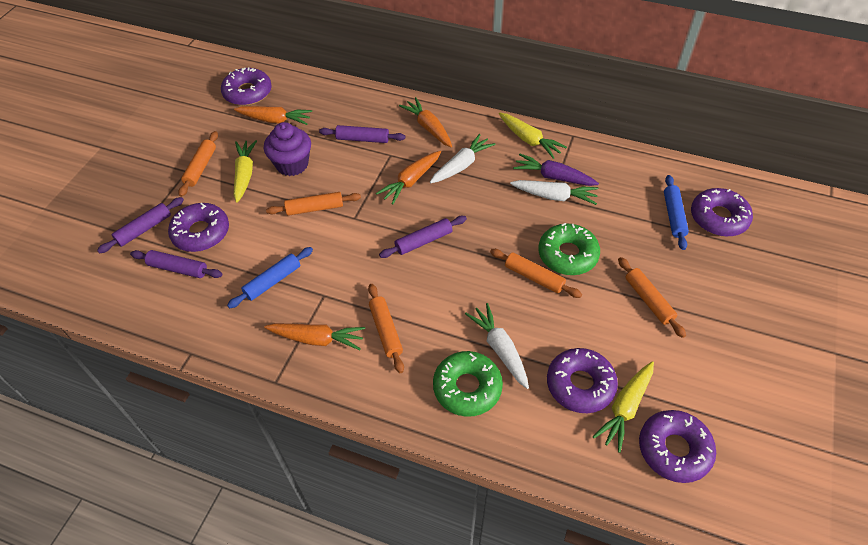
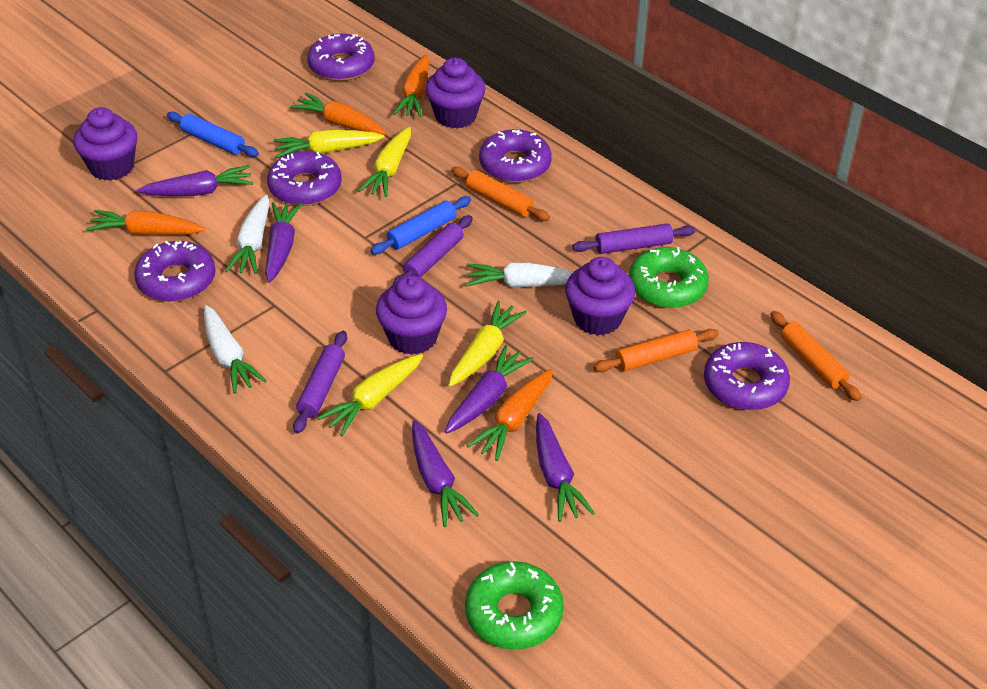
orange rolling pin: [178,131,218,197] [266,192,361,216] [368,284,404,373] [490,249,582,298] [618,257,686,338] = 5 -> [451,166,550,221] [593,329,719,372] [770,311,861,401] = 3
purple carrot: [513,154,599,186] = 1 -> [137,165,253,196] [265,202,302,283] [412,420,479,527] [445,345,534,434] [536,413,595,522] = 5
purple cupcake: [264,122,311,176] = 1 -> [73,107,138,181] [376,275,447,355] [425,58,486,128] [565,257,635,335] = 4
purple rolling pin: [97,197,184,253] [130,250,222,278] [319,125,405,143] [379,216,467,258] = 4 -> [293,331,347,434] [393,215,473,284] [573,223,696,254] = 3
yellow carrot: [234,140,257,203] [499,113,567,159] [593,361,654,453] = 3 -> [273,130,384,158] [317,354,423,436] [358,127,411,197] [448,301,527,387] = 4

